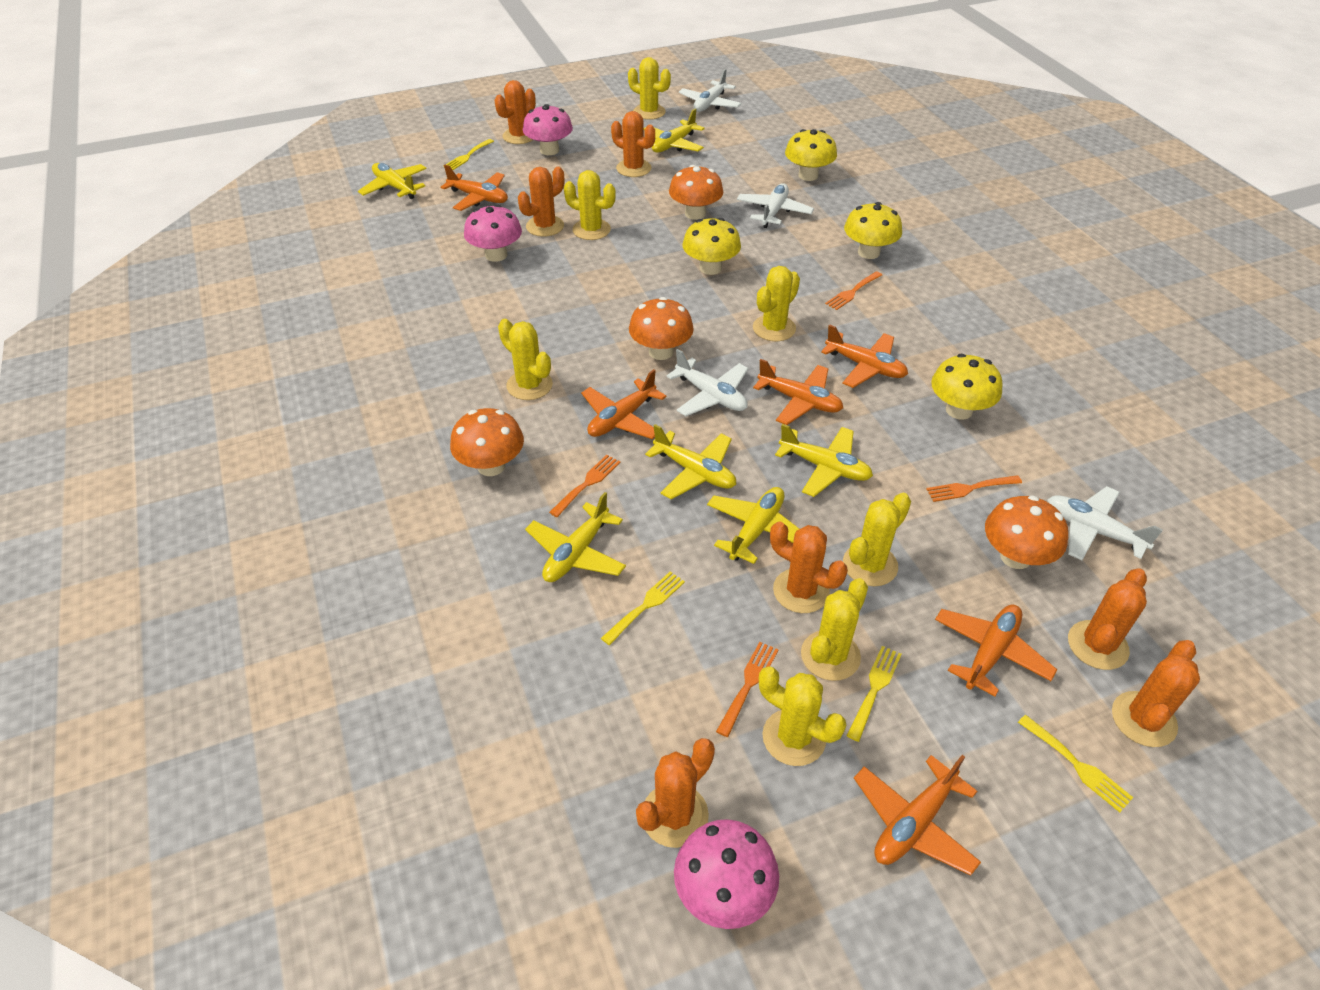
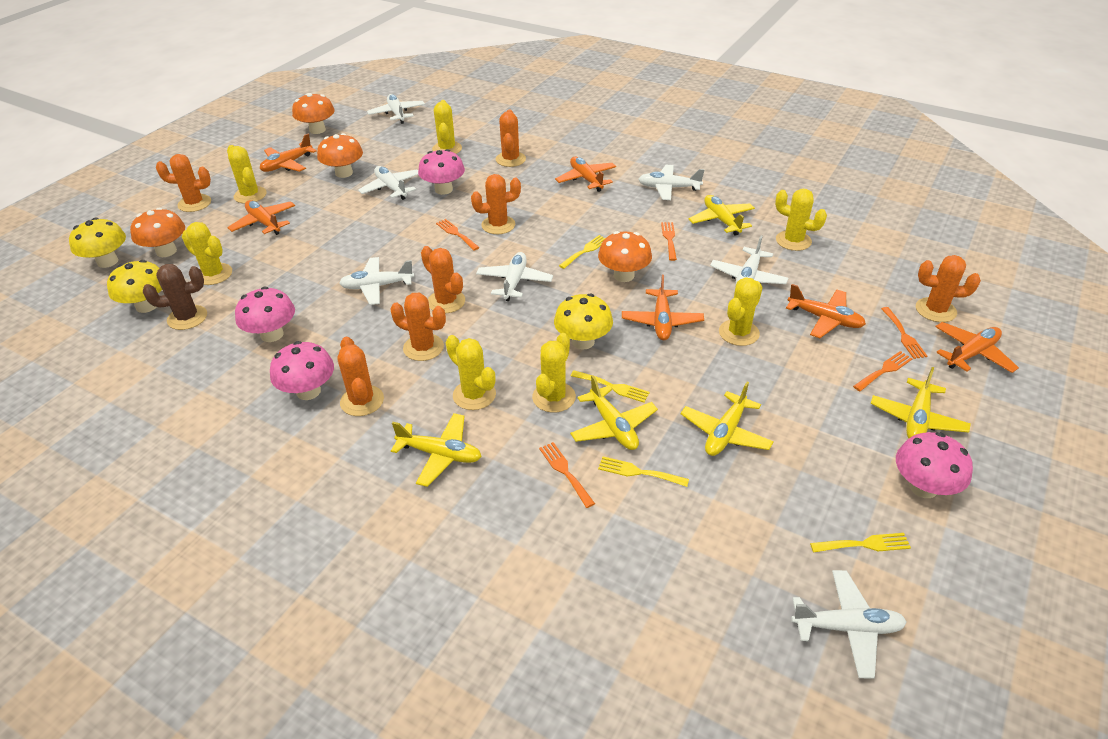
brown cactus: none = 0 -> [143,264,207,330] = 1
orange fork: [549,455,620,517] [716,642,778,737] [825,271,882,310] [927,475,1022,502] = 4 -> [436,219,480,251] [539,442,595,508] [661,222,677,261] [853,351,912,391] [881,307,928,359] = 5
pink mushroom: [464,204,522,262] [523,104,573,155] [674,819,779,929] = 3 -> [235,287,295,342] [270,341,334,400] [418,149,465,195] [896,432,973,498] = 4
white plane: [667,349,748,416] [679,69,741,112] [737,183,814,228] [1047,486,1163,561] = 4 -> [339,257,414,305] [358,166,419,200] [367,94,425,124] [476,252,553,301] [638,165,705,200] [710,236,788,286] [791,570,907,679] = 7
yellow mushroom: [682,218,741,275] [785,129,837,181] [844,202,902,259] [931,354,1003,420] = 4 -> [69,218,126,268] [107,260,162,313] [554,294,613,349] = 3
yellow plane: [358,163,427,199] [525,492,626,582] [644,109,705,153] [645,424,736,499] [707,487,799,564] [775,424,873,497] = 6 -> [391,413,482,487] [570,375,658,450] [680,382,774,456] [689,195,755,236] [871,367,971,439] = 5

